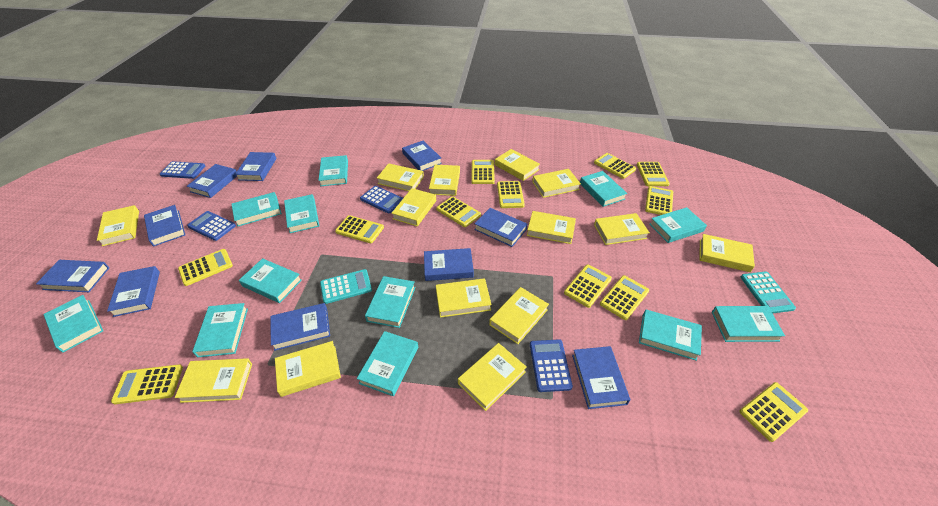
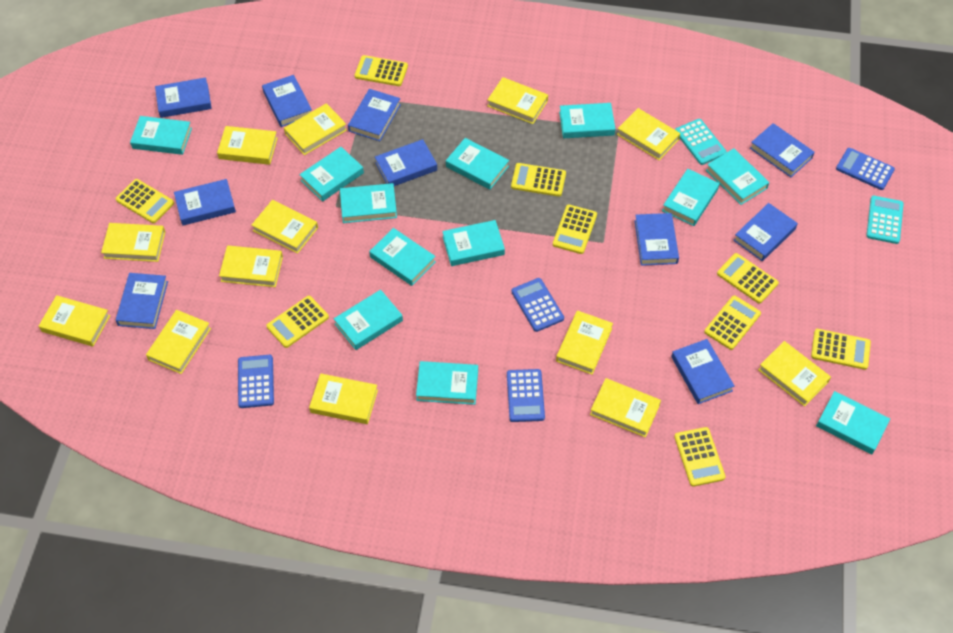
yellow book: [97,205,139,246] [175,358,252,403] [275,341,341,397] [377,163,424,191] [391,188,436,227] [429,165,460,196] [436,278,492,318] [458,343,527,411] [489,287,549,344] [495,149,540,181] [527,211,576,244] [532,169,581,198] [594,213,650,245] [700,234,755,272] = 14 -> [39,295,110,347] [101,223,165,262] [146,310,211,374] [217,126,278,165] [219,246,283,287] [252,200,318,254] [284,103,347,155] [309,373,378,424] [487,77,548,124] [556,310,613,375] [590,378,661,437] [617,108,680,160] [758,341,831,406] = 13
yellow calculator: [111,364,183,404] [178,249,233,286] [335,215,384,243] [436,196,481,227] [471,160,495,184] [497,181,525,208] [564,264,612,308] [594,153,636,179] [600,275,649,320] [637,162,670,186] [645,186,673,215] [739,382,808,442] = 12 -> [116,179,174,223] [266,296,329,348] [355,55,408,86] [511,163,566,197] [553,205,597,254] [674,427,726,487] [704,295,761,350] [717,253,779,304] [811,329,871,370] = 9

